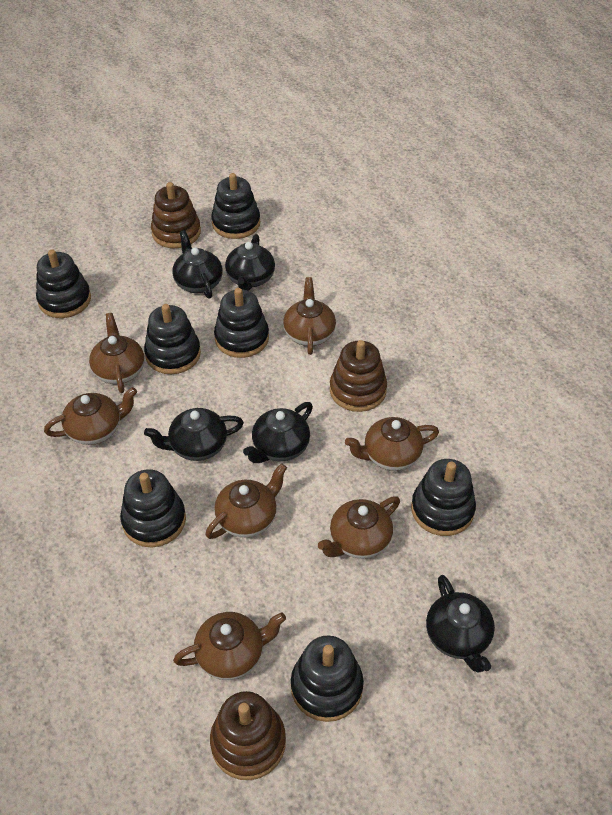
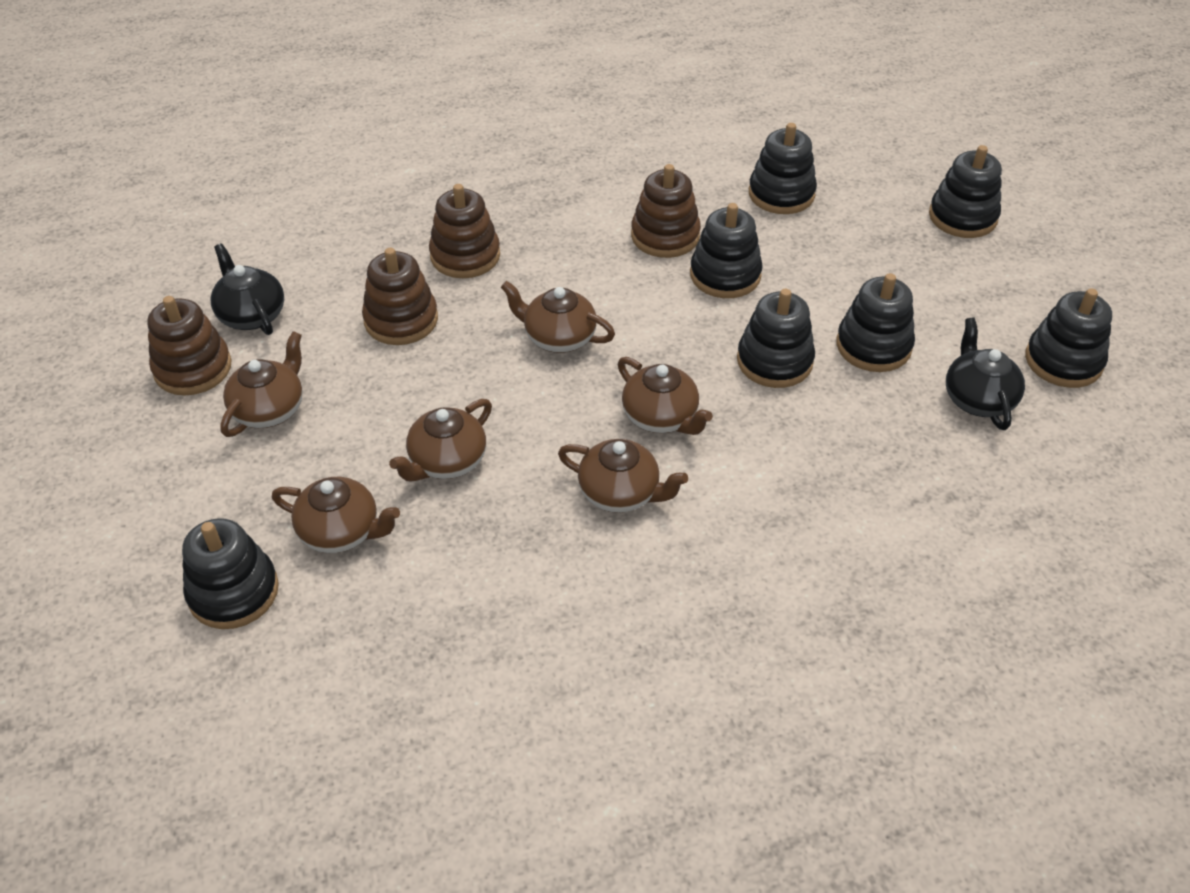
black teapot: [144,408,244,461] [172,230,223,299] [225,234,275,291] [243,402,313,463] [426,575,495,672] = 5 -> [211,243,284,335] [946,318,1025,430] = 2
brown stacking toy: [151,182,201,248] [210,691,286,780] [330,340,387,412] = 3 -> [147,296,232,396] [362,248,438,345] [429,184,500,278] [631,164,701,258] = 4
brown teapot: [44,387,137,445] [89,313,144,393] [173,612,286,680] [206,463,287,539] [283,277,336,355] [318,496,400,559] [345,417,439,471] = 7 -> [220,331,303,437] [272,477,400,553] [389,399,492,481] [501,281,615,353] [558,439,688,513] [618,357,713,435] = 6

